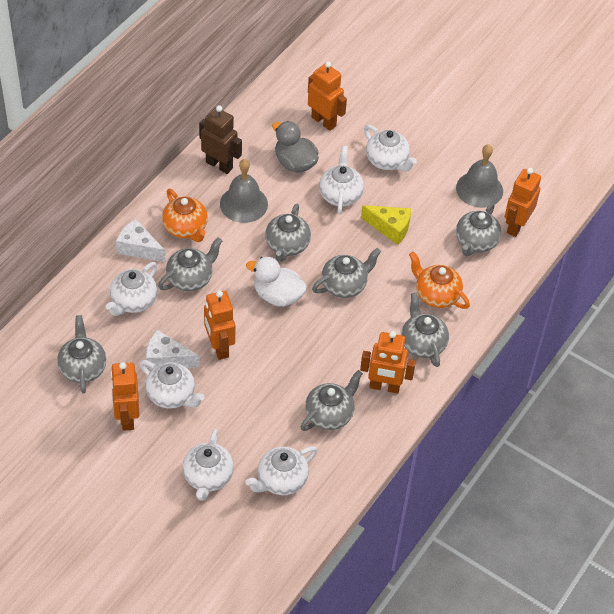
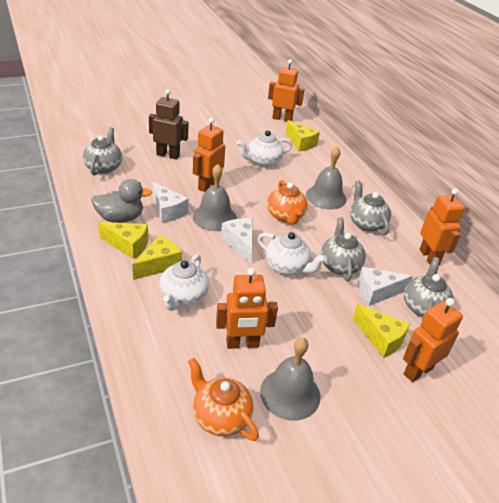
grey bell: [220,159,268,223] [456,144,503,208] = 2 -> [193,164,237,231] [260,337,320,421] [306,147,347,209] = 3
grey teapot: [57,315,106,393] [158,237,222,291] [265,204,311,262] [301,370,363,431] [312,248,381,298] [401,293,449,367] [456,203,501,256] = 7 -> [83,127,122,176] [321,217,366,281] [350,180,391,235] [404,257,454,320] = 4
white cheese: [116,219,166,262] [146,330,199,370] = 2 -> [153,182,188,223] [221,218,253,264] [358,267,413,306] = 3
white duck: [246,257,307,307] = 1 -> none = 0
white teapot: [106,262,157,316] [139,360,204,409] [183,429,234,501] [245,446,317,495] [319,146,364,214] [364,125,417,172] = 6 -> [159,254,209,311] [237,130,292,167] [258,232,327,275] = 3
yellow cheese: [361,205,411,245] = 1 -> [98,222,149,259] [132,235,182,280] [286,120,320,151] [353,304,410,358] = 4

